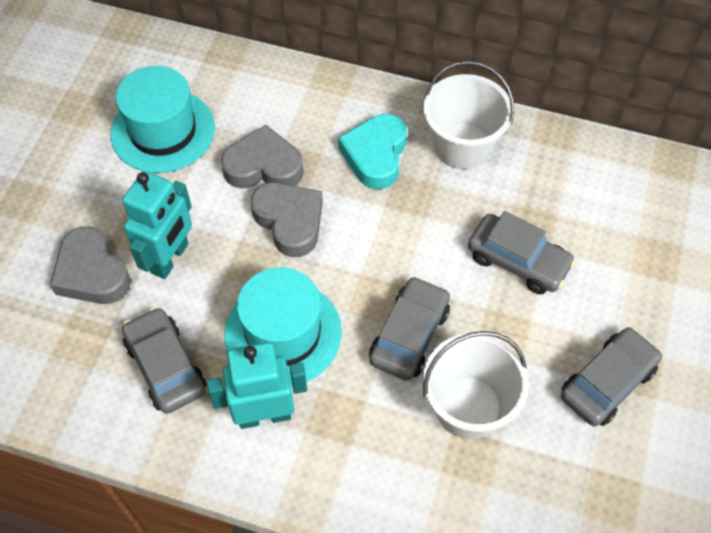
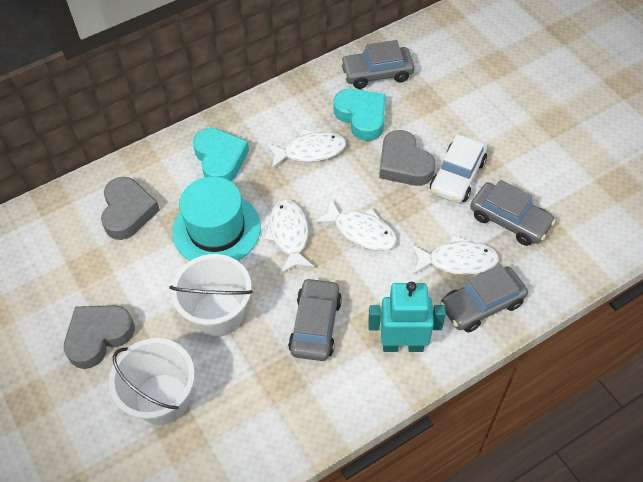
turquoise hat: [111,66,215,173] [224,267,342,387] = 2 -> [172,177,261,261] = 1
turquoise heart: [338,114,407,189] = 1 -> [193,128,249,182] [334,89,386,141] = 2
turquoise robot: [122,171,192,279] [207,342,307,429] = 2 -> [368,282,446,352] = 1
white car: none = 0 -> [430,135,487,203] = 1
white fish: none = 0 -> [263,200,314,273] [266,130,346,169] [314,199,397,251] [411,235,499,275] = 4

